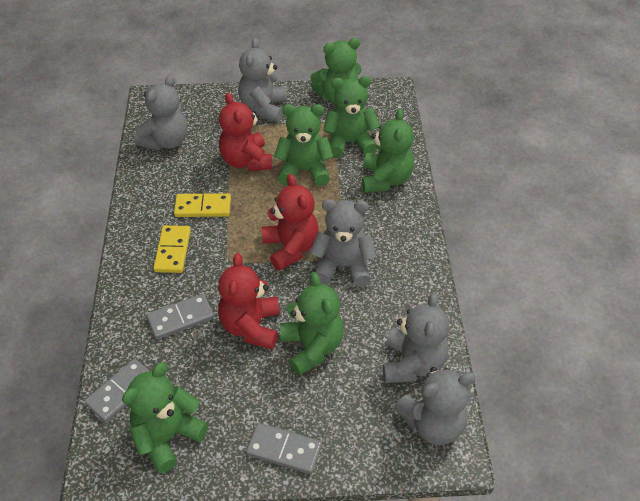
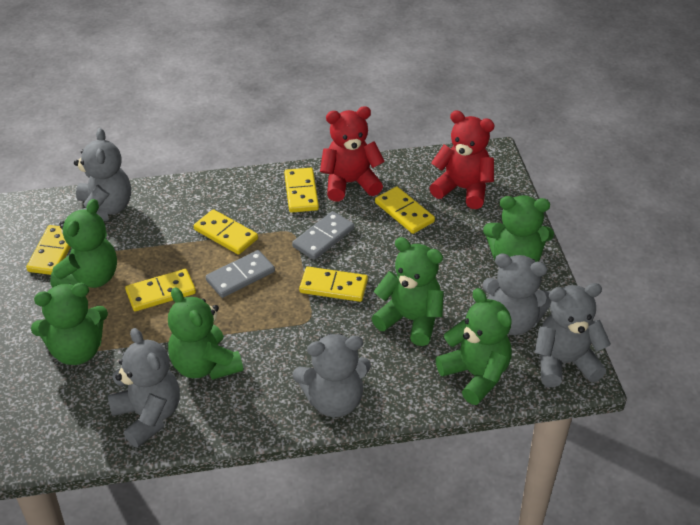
grey domino: [84,359,150,423] [146,294,214,339] [246,423,322,474] = 3 -> [206,250,275,298] [292,211,354,260] = 2
red teddy bear: [218,253,280,349] [219,93,273,171] [261,174,319,271] = 3 -> [320,106,385,201] [429,110,495,209] = 2
yellow domino: [153,225,191,273] [174,193,231,217] = 2 -> [26,225,71,275] [125,269,196,311] [194,209,258,255] [284,168,319,213] [299,267,368,302] [375,186,435,234] = 6

